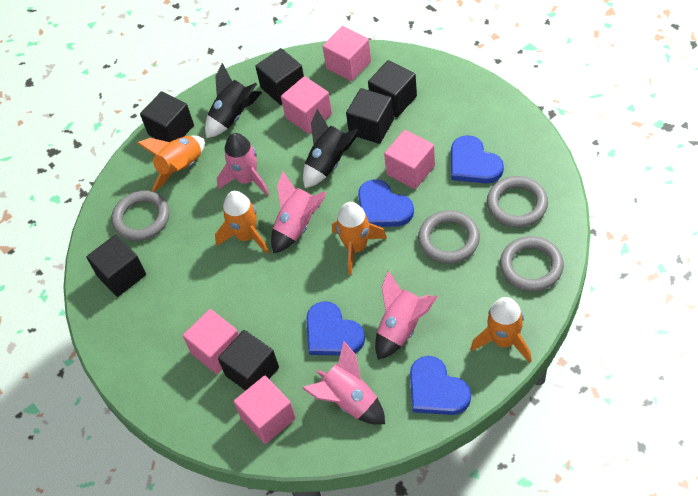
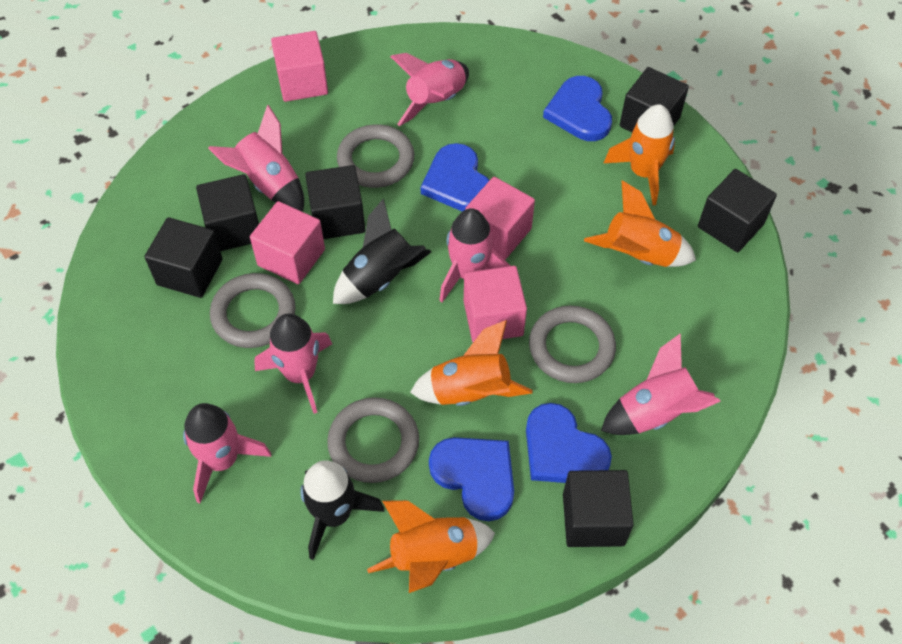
pink cube: [183,309,239,374] [234,376,296,444] [281,76,332,134] [323,26,371,81] [384,130,435,189] = 5 -> [250,201,325,284] [271,31,328,102] [464,266,527,342] [465,177,535,260] = 4
pink rocket: [217,133,269,196] [271,171,327,253] [302,341,385,425] [375,271,438,360] = 4 -> [183,403,271,503] [208,105,304,211] [254,313,332,414] [390,53,469,126] [439,208,510,302] [601,333,721,435] = 6

